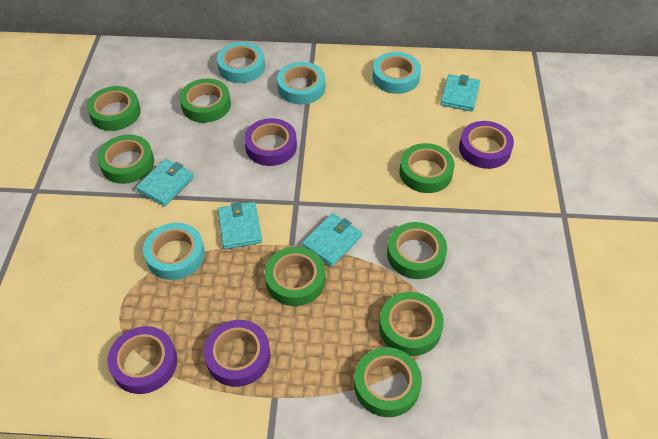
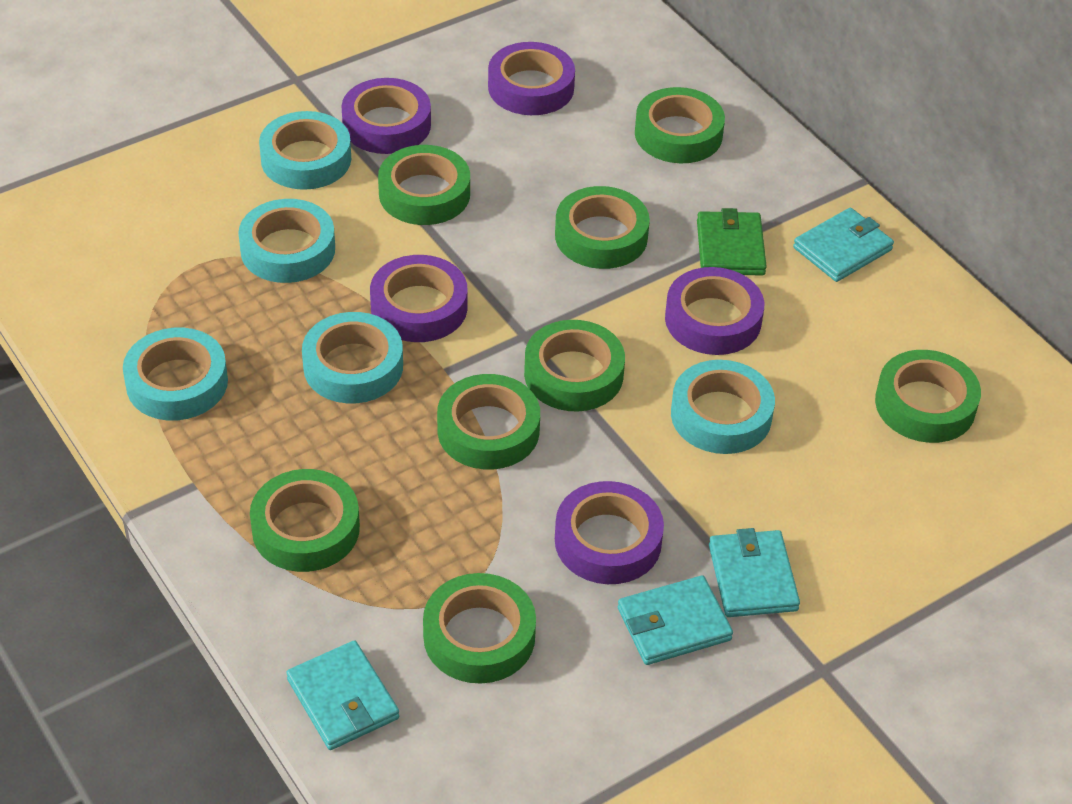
green wallet: none = 0 -> [697,208,767,276] = 1
purple tape: [108,326,177,394] [204,320,271,387] [244,118,297,166] [459,121,514,169] = 4 -> [341,78,431,154] [370,255,468,342] [488,42,575,115] [555,481,664,584] [665,267,764,355] = 5
turquoise tape: [143,223,205,280] [217,42,265,83] [277,62,325,104] [372,52,421,94] = 4 -> [123,328,228,420] [238,199,335,283] [259,111,351,190] [302,312,403,403] [671,360,775,454] = 5

